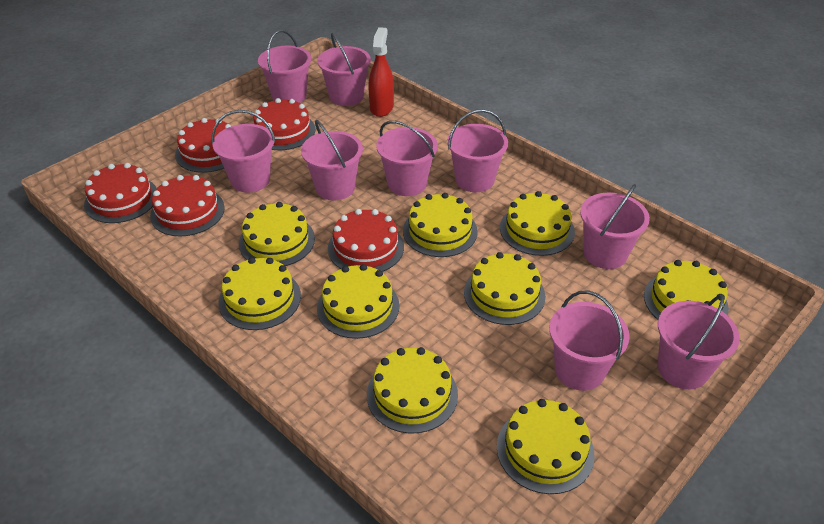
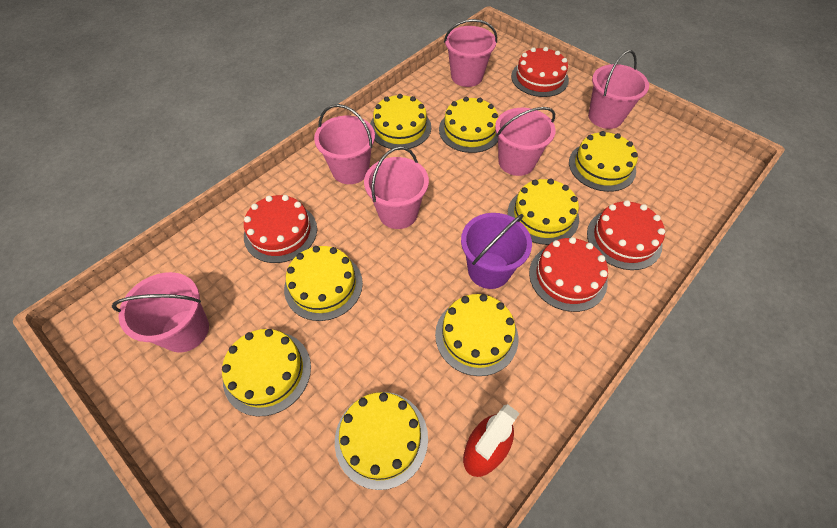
pink bucket: [212,110,276,193] [258,30,311,103] [301,120,363,200] [318,33,371,106] [376,121,438,196] [447,109,508,192] [549,290,630,391] [580,184,650,269] [658,295,740,389] = 9 -> [112,272,209,353] [314,104,375,184] [364,146,429,229] [444,19,497,87] [495,107,555,176] [588,50,649,129] = 6
purple bucket: none = 0 -> [461,213,532,289] = 1
red cake: [84,163,157,223] [150,175,225,236] [175,118,231,173] [253,98,315,150] [328,209,404,272] = 5 -> [244,195,317,263] [511,47,569,97] [529,237,608,312] [587,200,665,270] = 4
yellow cake: [218,257,301,330] [239,202,315,266] [317,264,399,339] [367,347,458,433] [403,193,478,257] [464,252,545,325] [497,399,595,494] [500,191,575,256] [644,260,729,320] = 9 -> [222,329,311,417] [284,246,363,321] [335,392,428,490] [370,94,431,150] [435,294,519,376] [439,97,498,153] [508,179,579,245] [569,131,638,192] = 8

